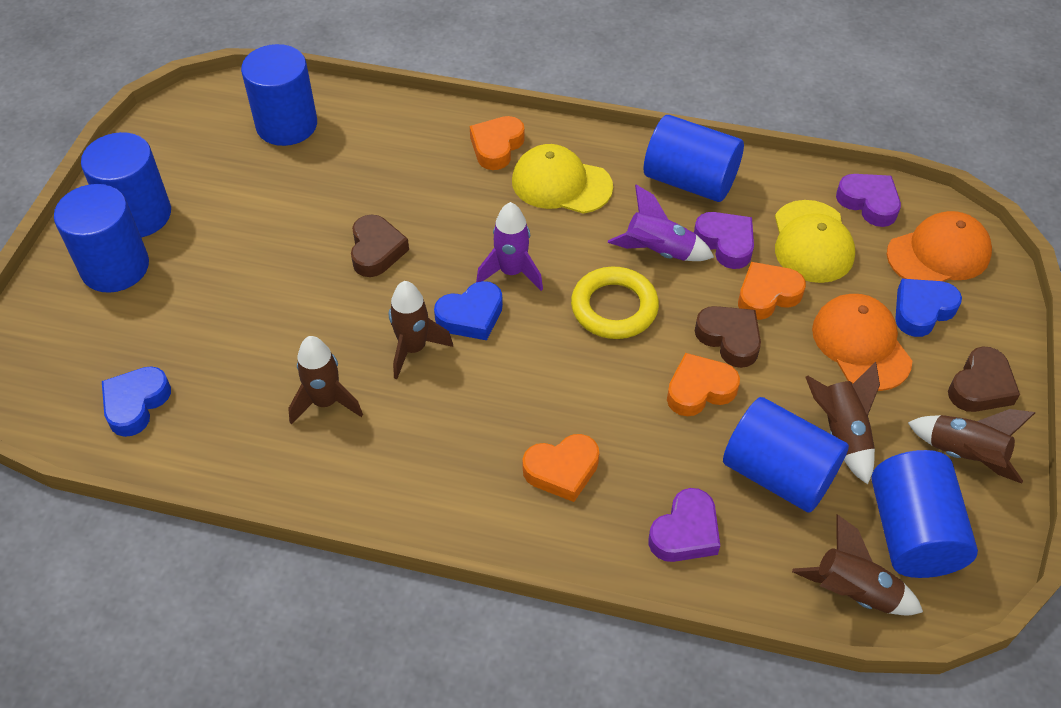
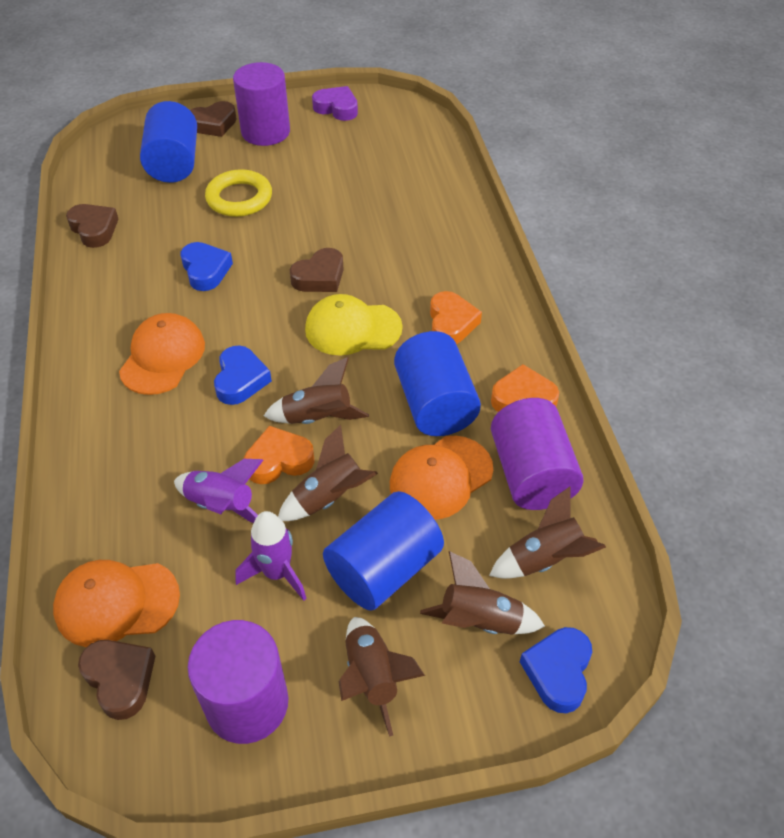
blue cylinder: [54,184,149,293] [81,132,171,238] [241,44,317,146] [644,115,744,202] [723,397,849,513] [872,450,978,578] = 6 -> [140,101,197,183] [323,491,444,611] [394,331,481,436] = 3
brown heart: [351,215,409,277] [695,306,761,368] [948,346,1020,412] = 3 -> [66,204,118,248] [78,640,155,720] [190,101,237,137] [290,248,344,292] = 4
orange cap: [812,294,912,391] [887,211,992,282] = 2 -> [53,560,180,647] [119,313,205,395] [390,436,493,520] = 3
orange heart: [470,116,525,170] [523,434,599,502] [667,353,740,416] [738,262,806,320] = 4 -> [244,426,315,484] [430,291,482,344] [491,364,559,412] = 3
purple cylinder: none = 0 -> [188,620,289,744] [233,62,290,146] [491,398,584,510] = 3
purple heart: [649,488,720,562] [694,212,754,269] [836,174,901,227] = 3 -> [312,86,358,121] = 1
yellow cap: [512,144,613,214] [775,200,855,283] = 2 -> [305,294,403,356] = 1

